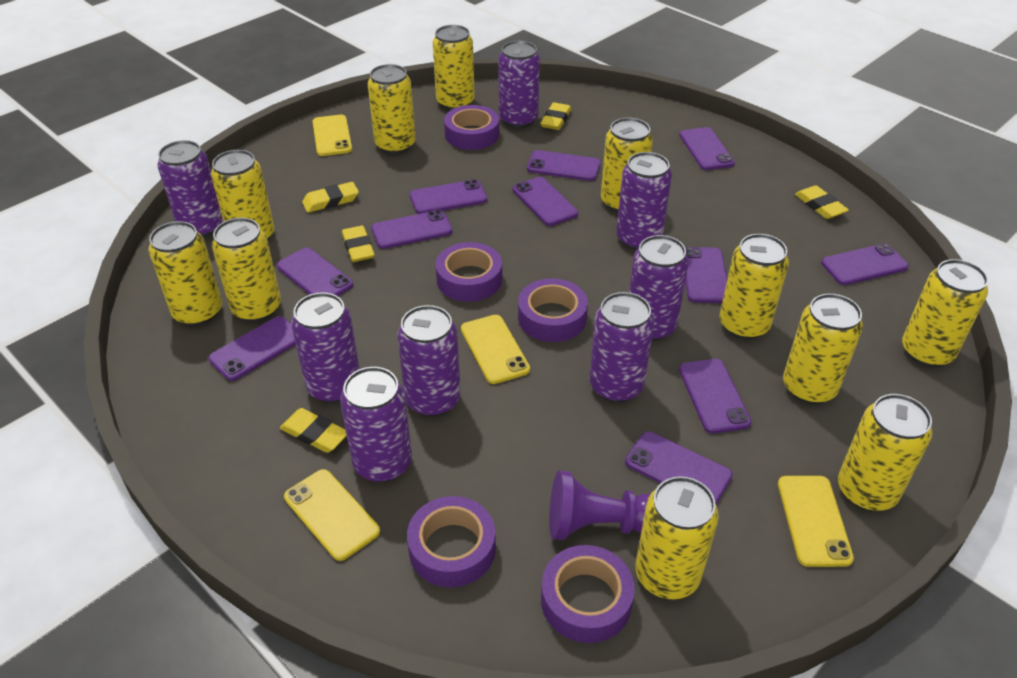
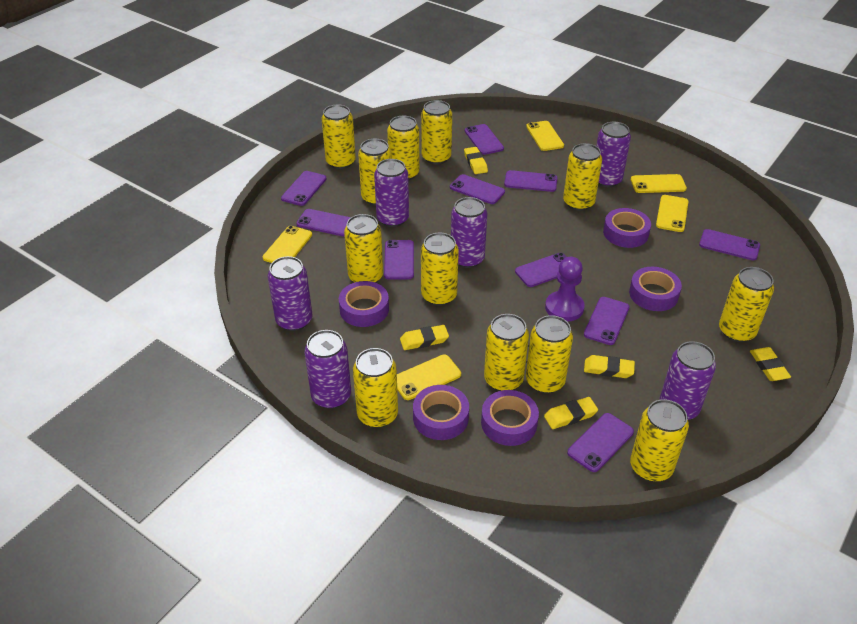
purple can: [157,140,223,237] [291,292,360,403] [340,367,412,482] [397,305,461,416] [498,41,540,128] [589,292,654,402] [616,152,672,250] [629,235,689,341] = 8 -> [268,256,312,331] [304,330,351,409] [374,159,409,227] [451,197,488,268] [596,122,631,187] [659,341,716,420] = 6
purple phone: [209,316,296,381] [277,248,353,296] [371,210,452,249] [410,179,487,214] [512,177,578,226] [527,150,601,181] [625,431,733,504] [679,127,735,170] [679,359,752,434] [685,247,727,303] [821,243,909,285] = 11 -> [281,171,327,206] [296,209,351,236] [384,240,414,280] [450,174,505,204] [465,124,504,155] [504,170,557,192] [515,252,567,287] [567,413,634,472] [584,297,630,345] [699,229,760,261] = 10
yellow can: [148,221,222,326] [211,150,274,241] [212,218,281,322] [368,64,416,154] [433,25,475,110] [601,118,653,212] [636,476,719,599] [719,234,789,339] [783,294,863,404] [838,394,932,511] [902,259,988,367] = 11 -> [321,105,356,169] [344,214,383,283] [353,348,398,428] [358,139,392,206] [387,116,420,180] [421,100,452,164] [421,233,459,306] [484,314,529,391] [526,315,573,393] [563,143,602,211] [630,399,689,482] [719,267,774,342] = 12
yellow phone: [284,469,380,561] [312,115,352,156] [461,315,530,384] [778,476,854,567] = 4 -> [263,226,312,263] [397,355,461,400] [526,121,564,151] [631,174,687,193] [656,195,689,232] = 5

